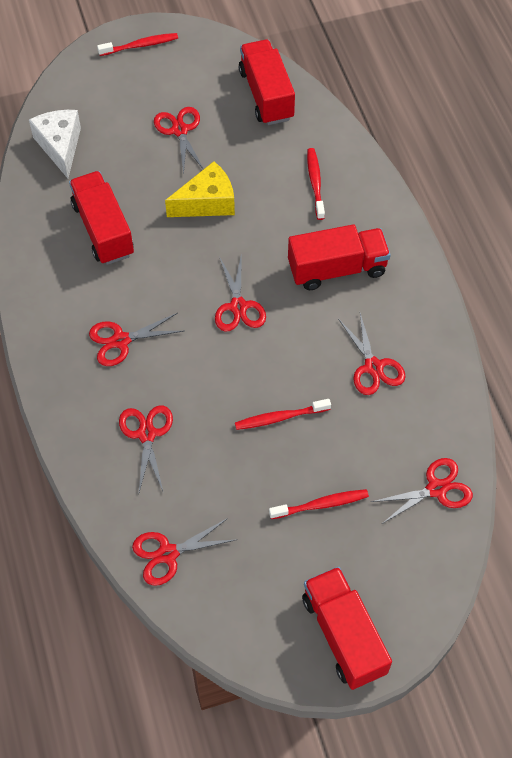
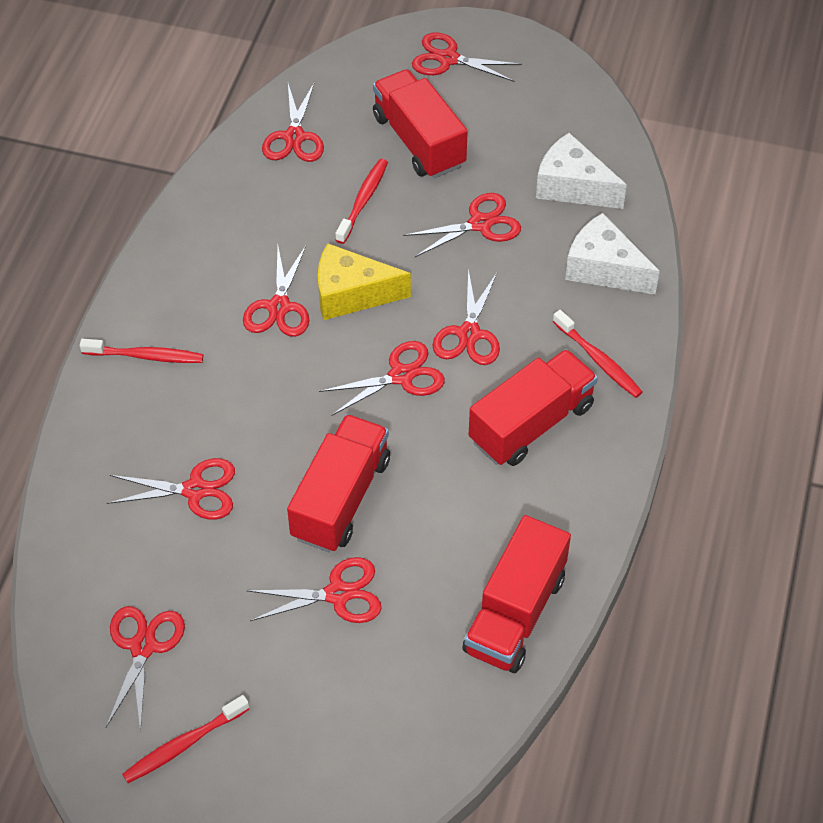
red scissors: [89,313,183,366] [119,405,173,495] [132,518,238,586] [154,107,204,174] [215,257,266,332] [339,313,406,395] [371,458,473,524] = 7 -> [106,606,185,732] [107,458,235,520] [243,246,309,337] [246,557,382,623] [262,82,324,162] [319,341,445,416] [403,193,521,257] [412,32,522,82] [433,269,500,365] = 9
white cheese: [29,110,81,178] = 1 -> [536,133,627,209] [565,213,660,295] = 2

